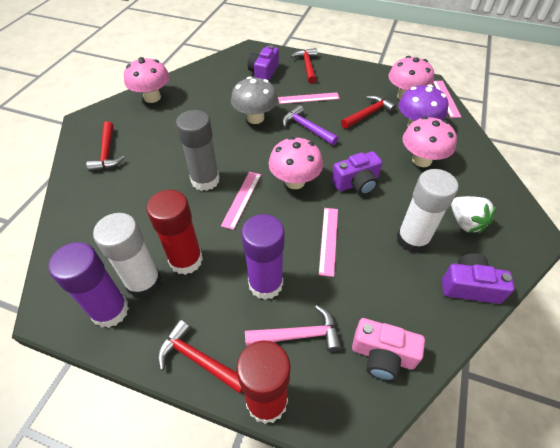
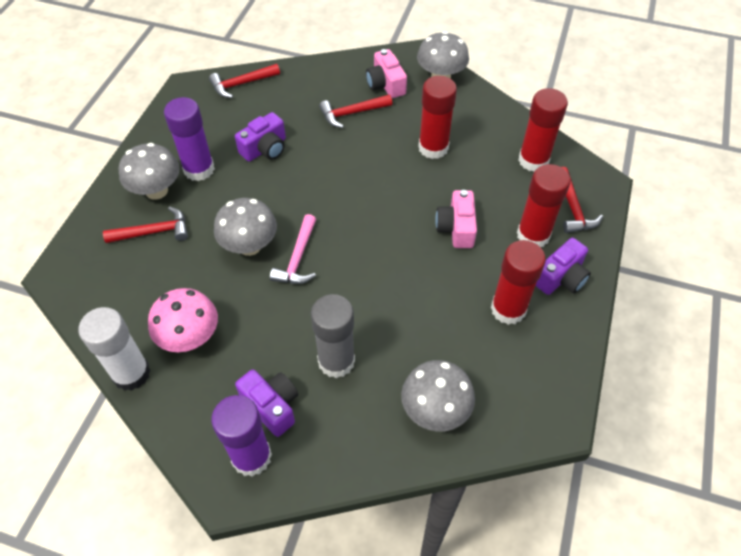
grey mushroom: [231,77,278,124] = 1 -> [119,143,180,200] [214,198,277,256] [401,360,475,431] [417,31,469,79] = 4
pink camera: [352,318,425,381] = 1 -> [366,49,407,98] [435,190,477,248] = 2
pink mushroom: [124,57,170,103] [268,137,323,189] [389,56,434,100] [403,117,457,167] = 4 -> [148,288,218,352] = 1
pink ruler: [221,172,261,230] [278,92,340,104] [319,208,338,277] [434,81,461,118] = 4 -> none = 0
purple hammer: [282,105,339,145] = 1 -> none = 0
purple mushroom: [398,85,448,127] = 1 -> none = 0
red glue stick: [147,190,203,275] [236,340,291,424] = 2 -> [418,76,457,159] [491,240,546,325] [517,164,570,247] [518,88,568,172] = 4
white glue stick: [93,213,161,298] [397,169,458,253] = 2 -> [78,307,151,391] = 1
white strawberry: [451,196,497,234] = 1 -> none = 0

